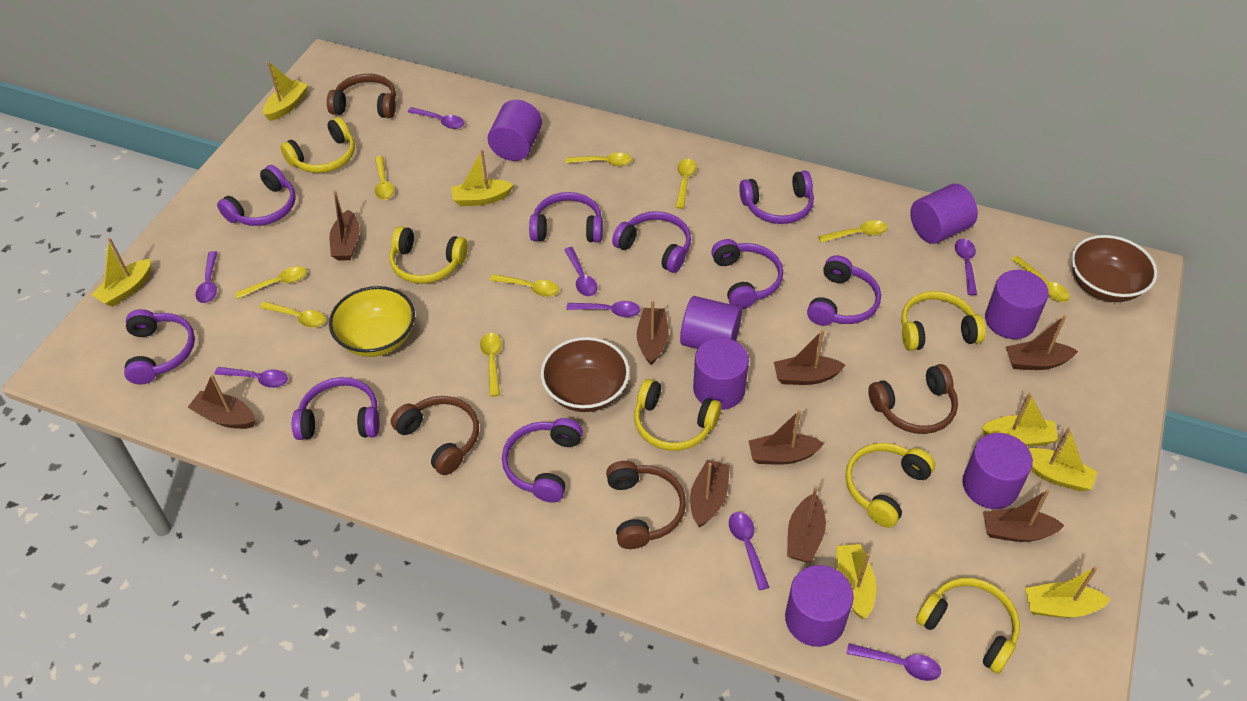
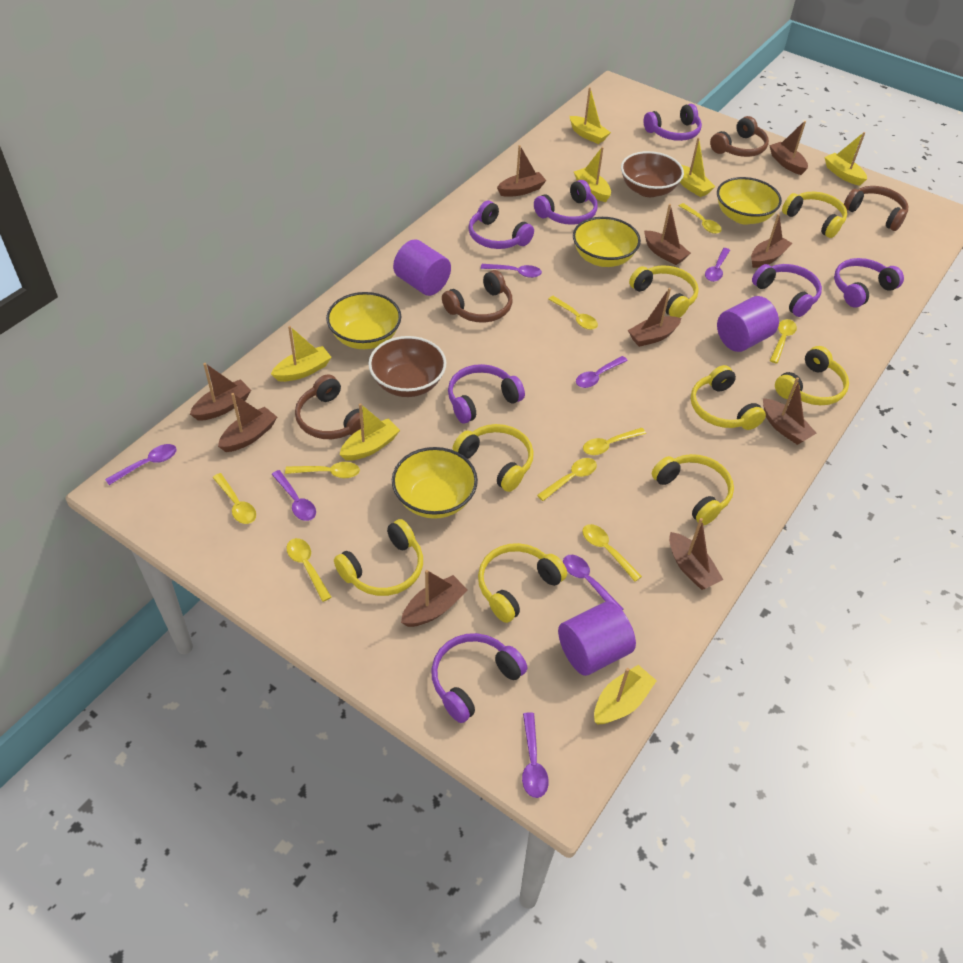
brown boat: [188,375,255,429] [329,190,360,261] [637,301,669,365] [690,460,730,528] [749,410,824,465] [774,330,846,385] [787,486,826,562] [983,489,1065,542] [1006,315,1078,370] = 9 -> [190,363,251,421] [218,393,277,452] [401,570,467,627] [497,145,547,197] [628,288,681,347] [644,204,691,265] [669,518,724,590] [751,214,792,268] [763,377,816,445] [769,121,808,175] = 10
purple cylinder: [488,100,542,161] [680,296,742,349] [693,338,749,410] [785,565,854,647] [910,184,978,244] [962,433,1033,509] [985,270,1049,339] = 7 -> [393,240,451,296] [558,601,636,676] [717,296,779,352] = 3
purple headphones: [124,309,195,384] [217,165,296,226] [292,377,380,440] [502,418,583,503] [529,192,603,243] [612,211,691,273] [711,239,783,309] [739,171,814,224] [807,255,881,326] = 9 -> [431,633,527,723] [448,364,525,423] [468,201,534,249] [534,180,598,225] [644,104,702,141] [752,264,822,317] [834,258,904,307] = 7
purple spoon: [196,251,217,303] [214,367,288,388] [408,107,464,129] [564,247,598,296] [566,301,640,317] [729,512,770,590] [847,643,941,681] [955,239,977,295] = 8 -> [105,444,177,485] [272,470,316,521] [481,264,542,278] [522,712,549,798] [563,555,623,610] [576,356,628,388] [705,248,730,282] = 7
yellow bowl: [329,286,415,357] = 1 -> [326,292,402,349] [392,447,478,519] [573,217,641,267] [717,177,782,224] = 4
yellow headphones: [280,117,355,173] [389,226,468,284] [634,379,721,451] [845,443,935,528] [901,291,986,351] [916,578,1020,674] = 6 -> [334,519,423,596] [453,424,534,492] [478,543,567,623] [629,266,699,318] [652,454,734,525] [691,365,766,430] [775,346,849,405] [782,192,847,238] = 8

